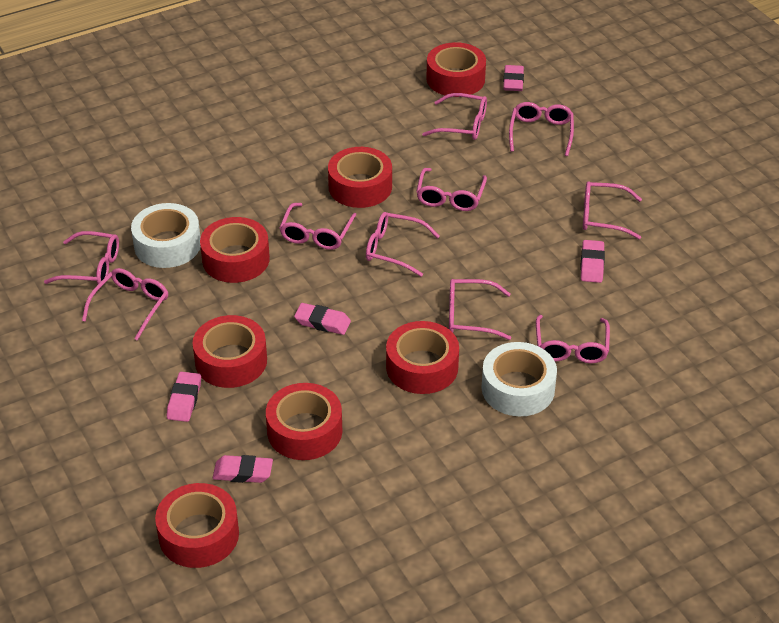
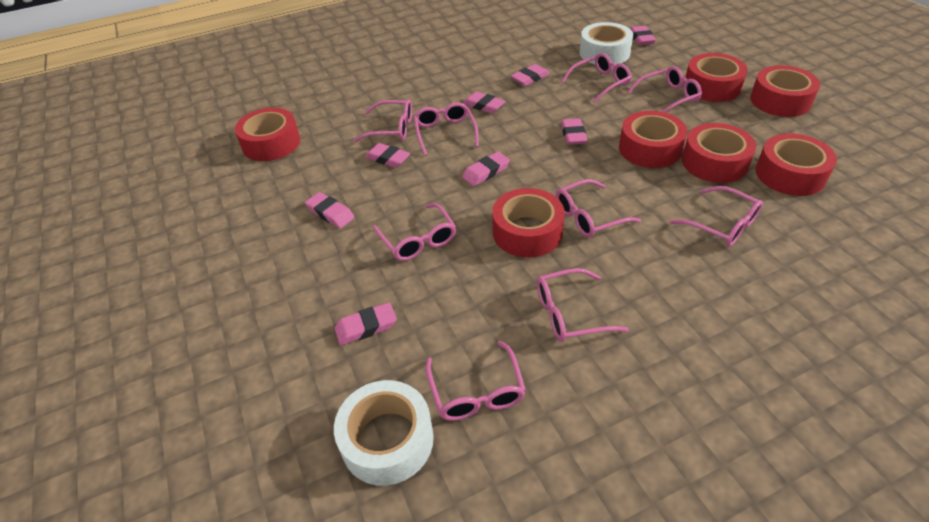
pink eraser: [167,372,201,422] [213,455,273,483] [294,303,351,335] [503,65,524,91] [580,240,605,283] = 5 -> [305,192,355,228] [335,303,396,345] [365,143,410,168] [462,152,510,186] [463,92,505,114] [511,64,550,86] [561,118,587,145] [631,26,656,45] = 8
pink glasses: [44,231,119,284] [82,268,168,341] [280,203,356,250] [366,212,440,277] [416,168,487,211] [422,93,487,140] [449,279,511,340] [509,102,574,156] [536,315,610,363] [583,181,642,239] = 10 -> [353,99,412,143] [373,203,456,261] [414,102,479,156] [426,341,526,421] [537,268,629,342] [556,179,641,238] [561,53,632,103] [628,66,702,113] [670,186,763,247] = 9

